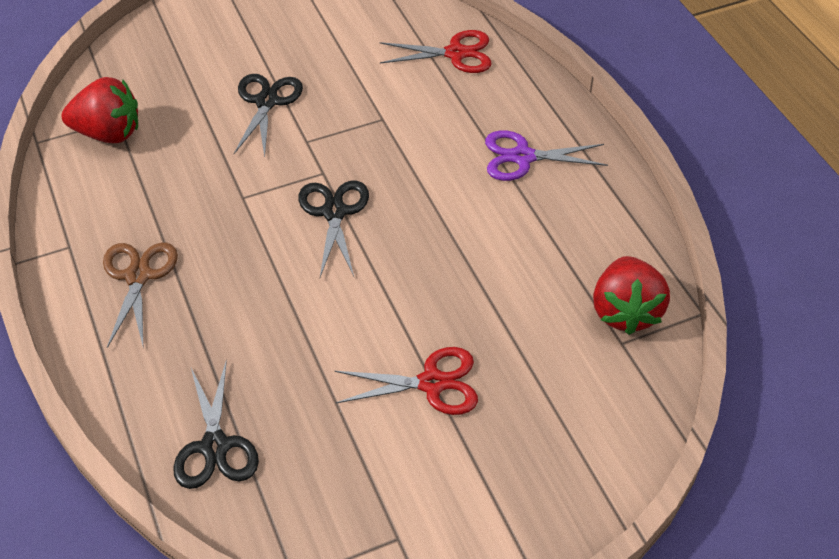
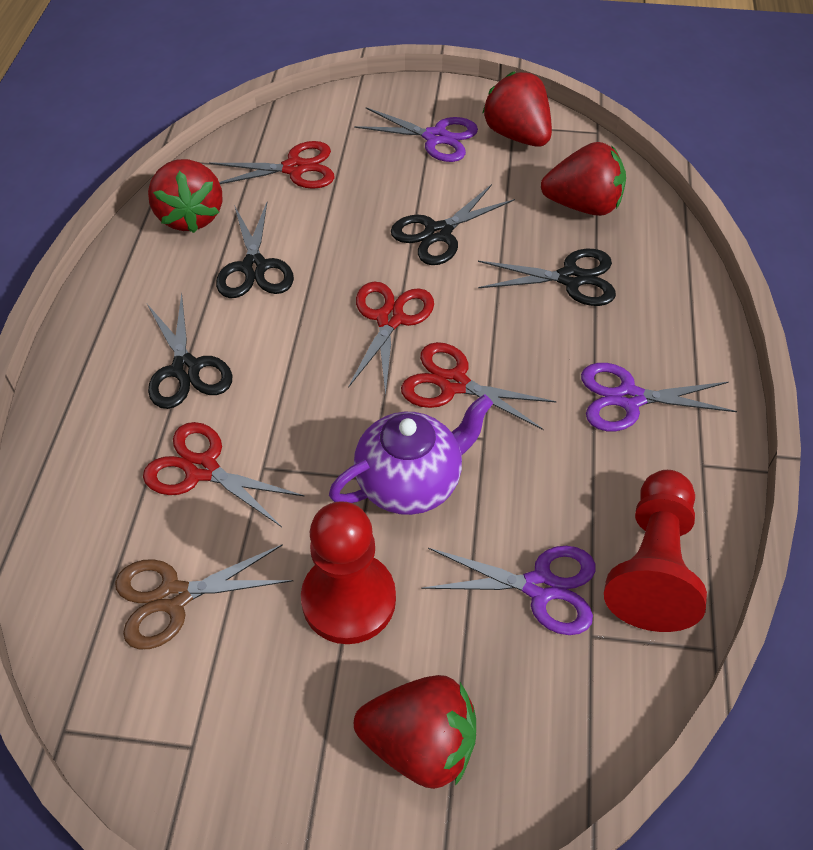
black scissors: [173,359,259,489] [234,74,303,157] [298,181,369,277] = 3 -> [147,293,233,409] [216,202,294,298] [391,184,515,265] [478,249,616,306] = 4
purple scissors: [485,130,608,181] = 1 -> [354,107,478,162] [421,546,596,635] [581,363,737,431] = 3
purple teapot: none = 0 -> [329,394,493,515] = 1
red pawn: none = 0 -> [301,501,396,644] [604,470,707,632] = 2
red scissors: [335,347,478,415] [380,30,491,73] = 2 -> [143,422,304,527] [209,141,335,189] [348,282,434,395] [401,342,557,430] = 4
red strawberry: [61,77,138,143] [593,256,670,335] = 2 -> [148,159,223,233] [354,675,476,789] [482,71,552,147] [541,142,626,216] = 4

